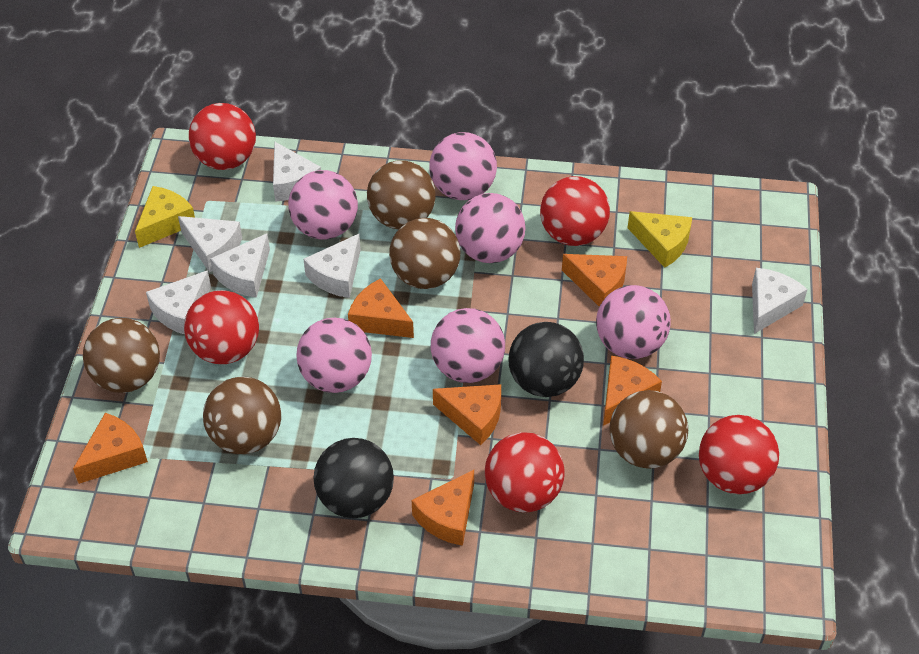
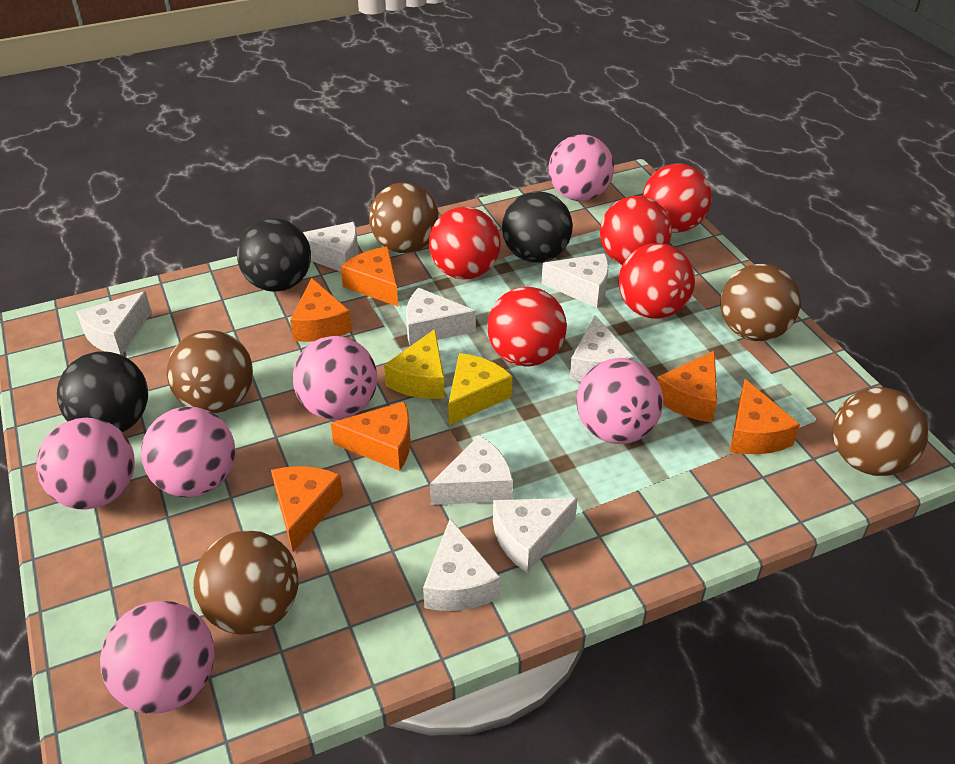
black ball: [314,438,394,518] [508,322,584,397] = 2 -> [57,351,148,432] [237,218,311,292] [502,191,573,263] = 3
white cheese: [146,270,211,334] [178,216,242,272] [210,233,270,298] [273,141,321,202] [303,234,361,298] [752,268,807,334] = 6 -> [76,291,152,355] [303,222,358,272] [406,288,476,346] [423,519,500,611] [430,435,513,505] [493,498,578,573] [541,253,609,308] [570,315,634,382] = 8

